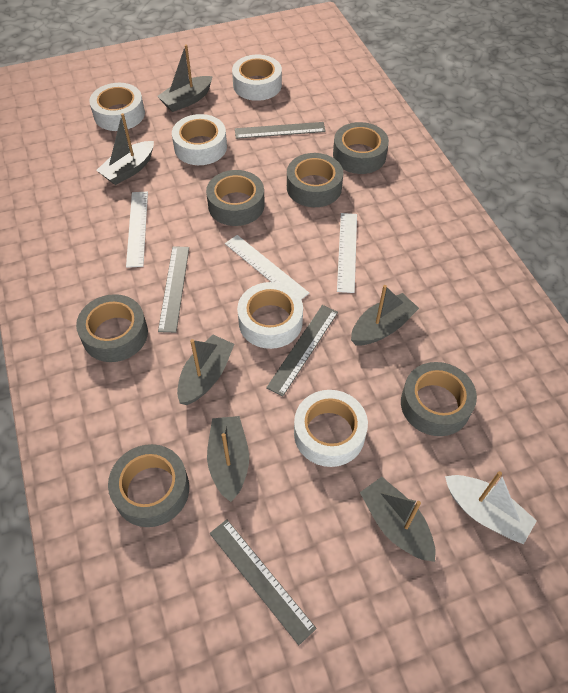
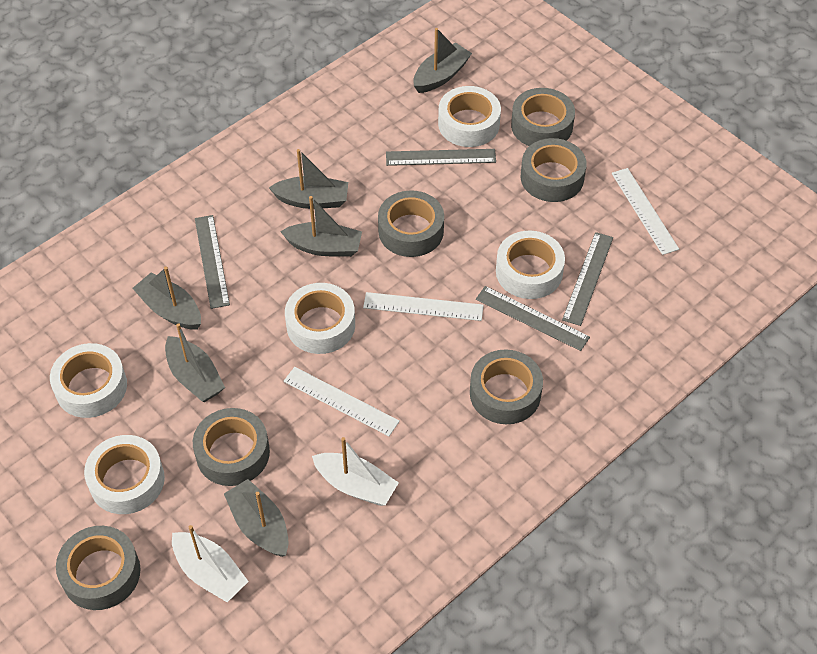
white boat: [445,471,537,544] = 1 -> [172,525,249,602] [312,437,399,506] = 2

